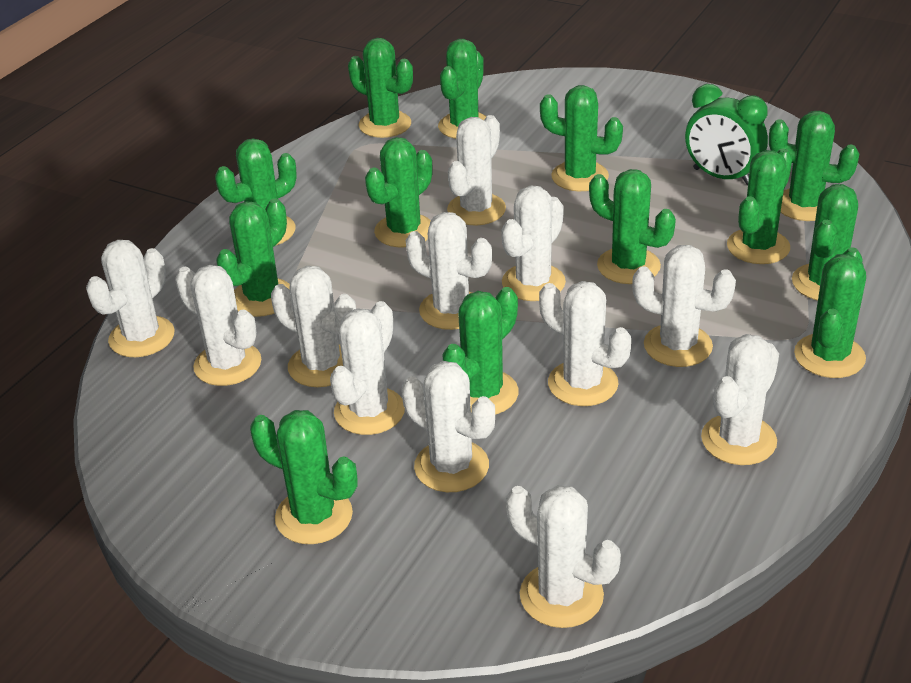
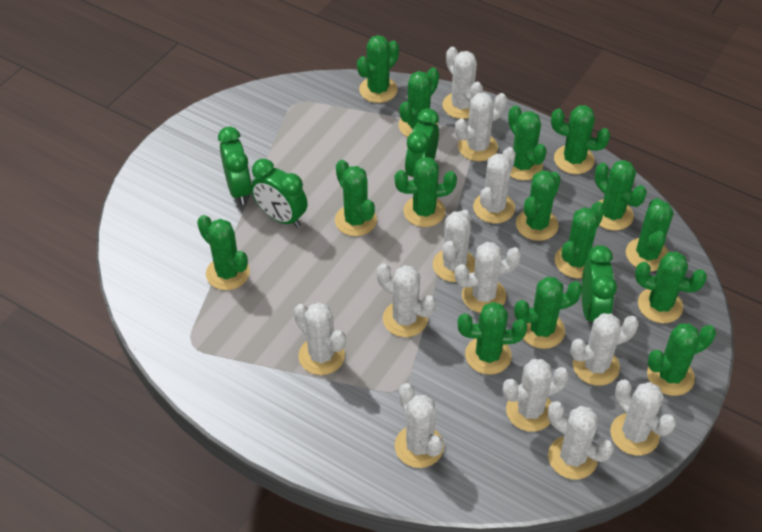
green cactus: [215,138,297,246] [216,198,290,317] [250,410,357,544] [348,38,413,138] [365,137,432,247] [438,39,487,139] [442,287,519,415] [540,85,623,191] [589,169,676,284] [727,148,792,264] [769,111,859,221] [792,184,858,301] [794,247,866,378] = 13 -> [197,215,250,290] [335,160,377,236] [357,35,399,103] [395,157,457,227] [399,67,439,137] [458,302,527,375] [508,105,547,180] [514,277,582,349] [516,170,561,241] [551,105,610,174] [555,202,605,278] [595,160,647,230] [626,198,674,271] [635,252,707,323] [647,324,716,396] = 15
green clock: [685,84,768,185] = 1 -> [218,127,252,205] [251,159,308,227] [405,108,439,177] [582,245,617,325] = 4

